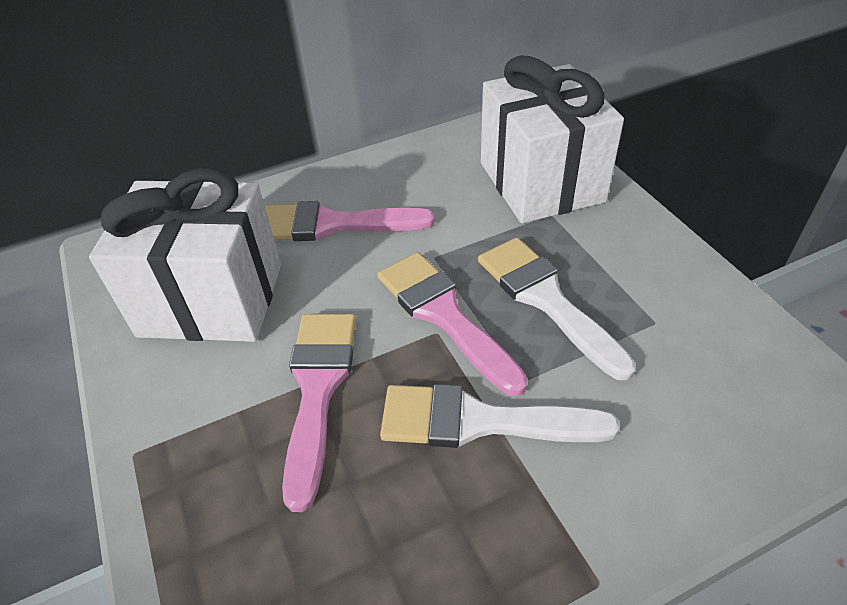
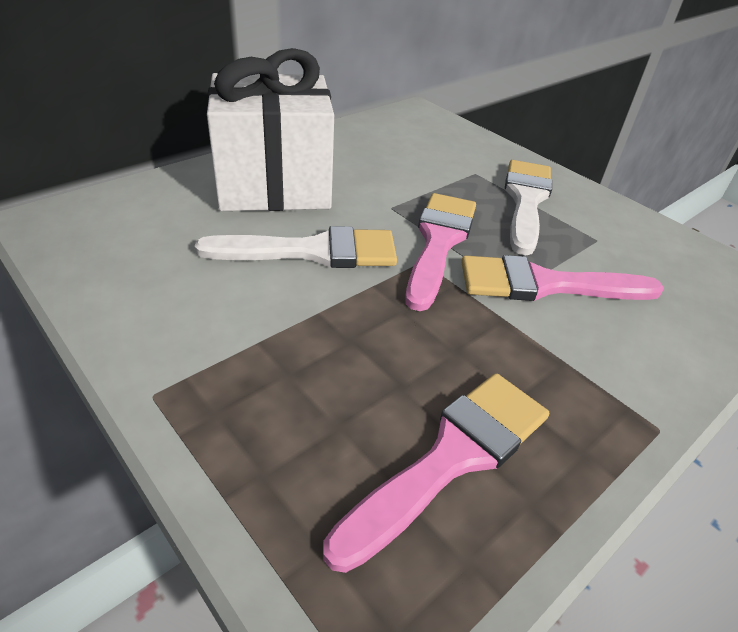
white gift: [89,168,281,342] [481,55,624,224] = 2 -> [207,48,334,211] = 1

